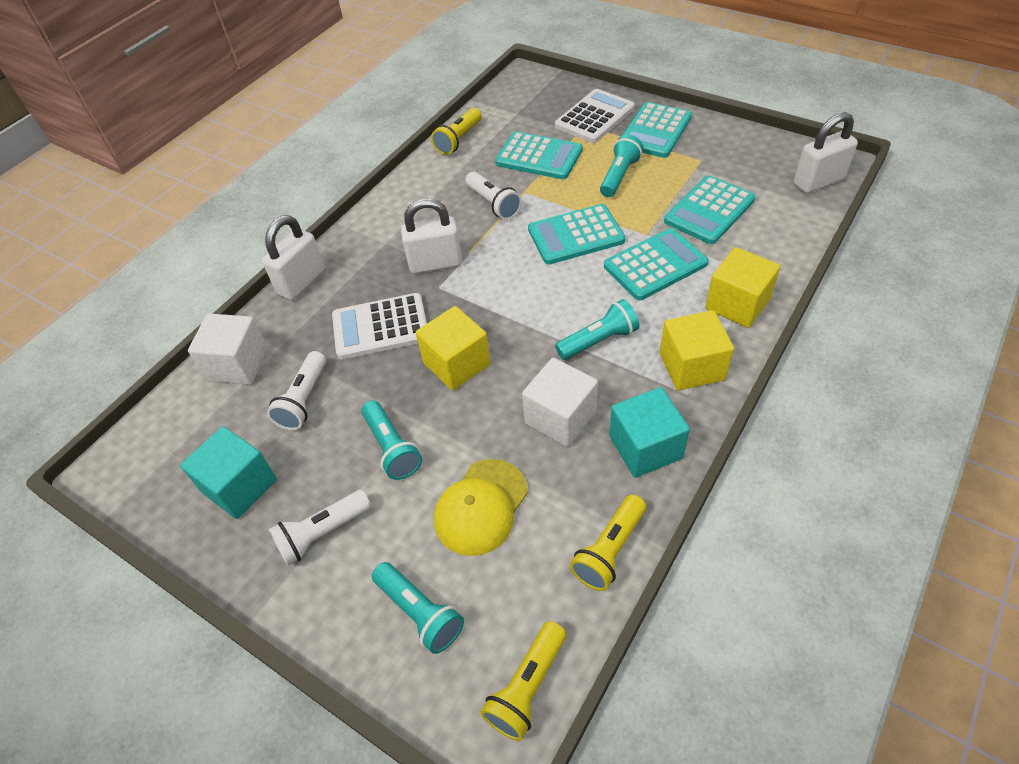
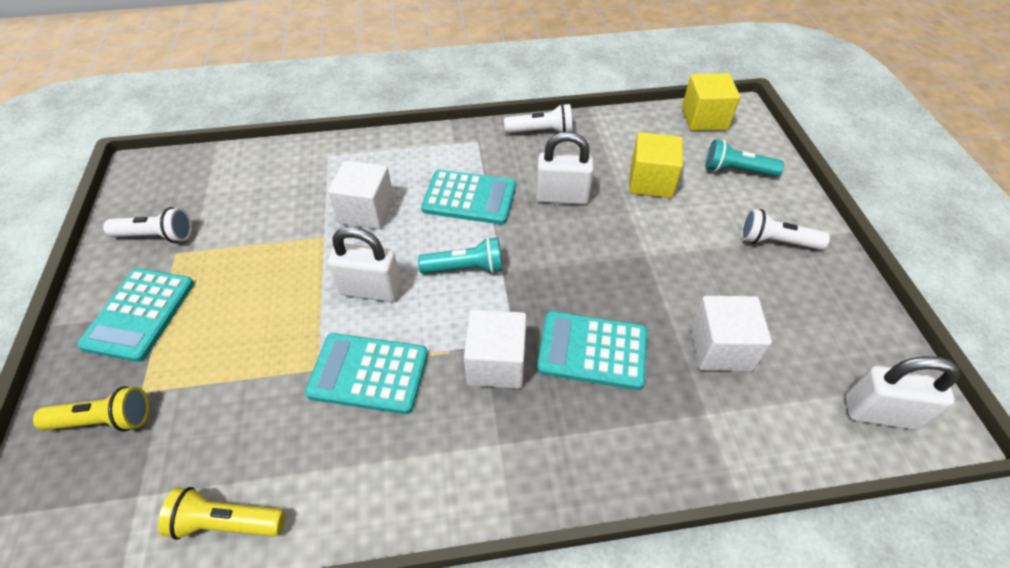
turquoise calculator: [495,131,583,179] [528,204,625,264] [604,228,709,300] [623,102,692,158] [664,175,756,244] = 5 -> [77,268,194,362] [305,333,428,414] [421,170,516,225] [537,311,647,390] = 4
turquoise cube: [180,426,277,519] [609,387,690,478] = 2 -> none = 0
turquoise flashlight: [361,400,422,480] [372,562,464,654] [555,299,640,360] [600,134,644,197] = 4 -> [418,237,502,274] [705,139,784,177] = 2
white calculator: [332,293,427,360] [555,89,635,143] = 2 -> none = 0
white cube: [188,314,268,385] [522,358,598,447] = 2 -> [328,160,394,229] [464,310,527,389] [690,296,772,371] = 3
yellow cap: [434,459,528,556] = 1 -> none = 0
yellow cube: [416,306,491,390] [660,310,734,391] [706,247,780,328] = 3 -> [629,132,683,198] [682,73,740,131] = 2
yellow flashlight: [431,108,481,155] [481,621,566,741] [570,495,646,591] = 3 -> [33,386,149,432] [158,487,285,540] = 2

